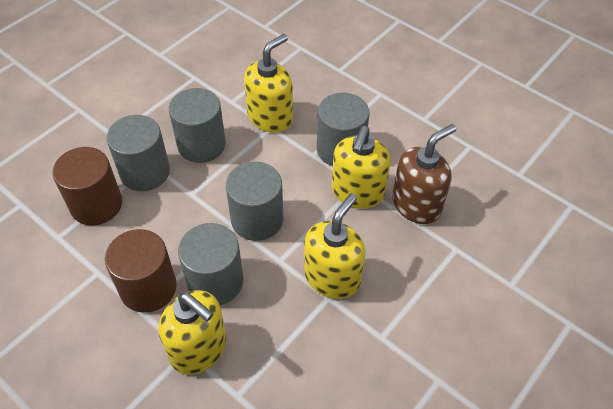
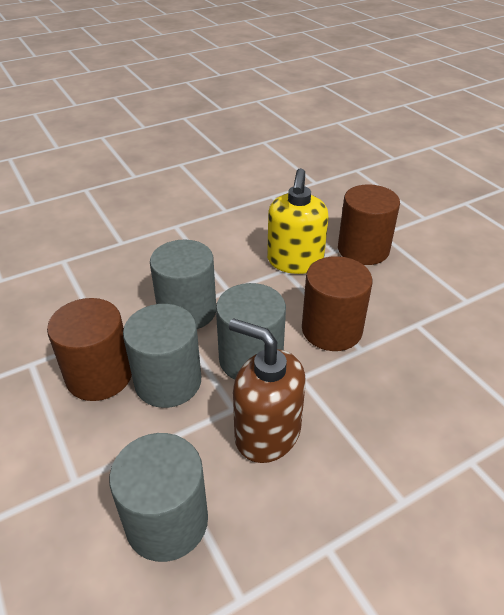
brown cylinder: [53,147,122,225] [105,229,177,313] = 2 -> [47,298,132,401] [302,256,373,351] [338,184,400,265] = 3
grey cylinder: [107,115,170,191] [169,88,226,163] [178,223,243,305] [226,162,283,241] [317,93,370,166] = 5 -> [109,433,208,562] [123,304,201,408] [150,240,216,329] [216,283,286,380] = 4
yellow soap dispenser: [159,290,227,374] [244,34,293,132] [304,193,365,299] [332,126,391,209] = 4 -> [267,168,329,274] = 1

